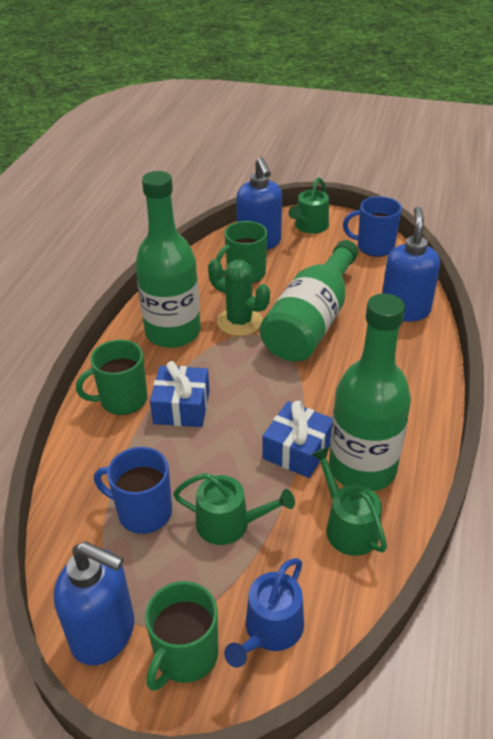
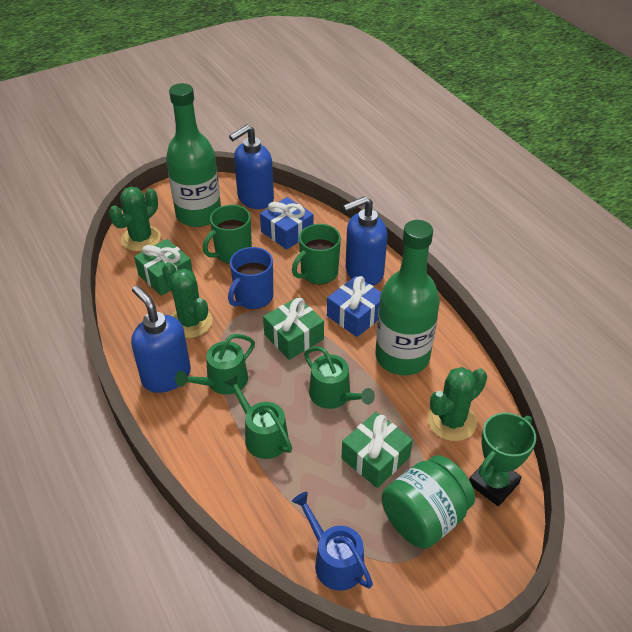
blue mug: [94,447,172,534] [343,196,402,257] = 2 -> [228,247,273,309] = 1
green bottle: [135,171,201,348] [260,240,358,362] [329,293,411,491] = 3 -> [166,83,221,227] [375,220,440,375] = 2
green cactus: [208,259,270,336] = 1 -> [109,187,161,251] [162,262,212,338] [428,367,487,441] = 3
green gift: none = 0 -> [134,239,193,296] [263,297,324,360] [342,412,413,488] = 3
green jar: none = 0 -> [382,455,475,549] = 1
green mug: [76,339,147,415] [145,581,218,691] [216,221,267,283] = 3 -> [203,205,252,264] [292,224,341,284] = 2
green trophy: none = 0 -> [469,413,536,506] = 1

